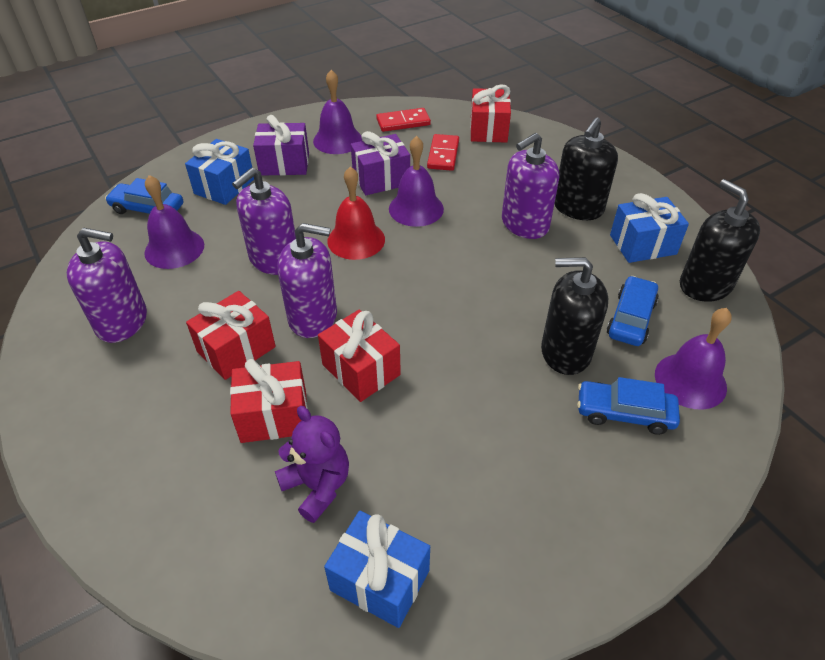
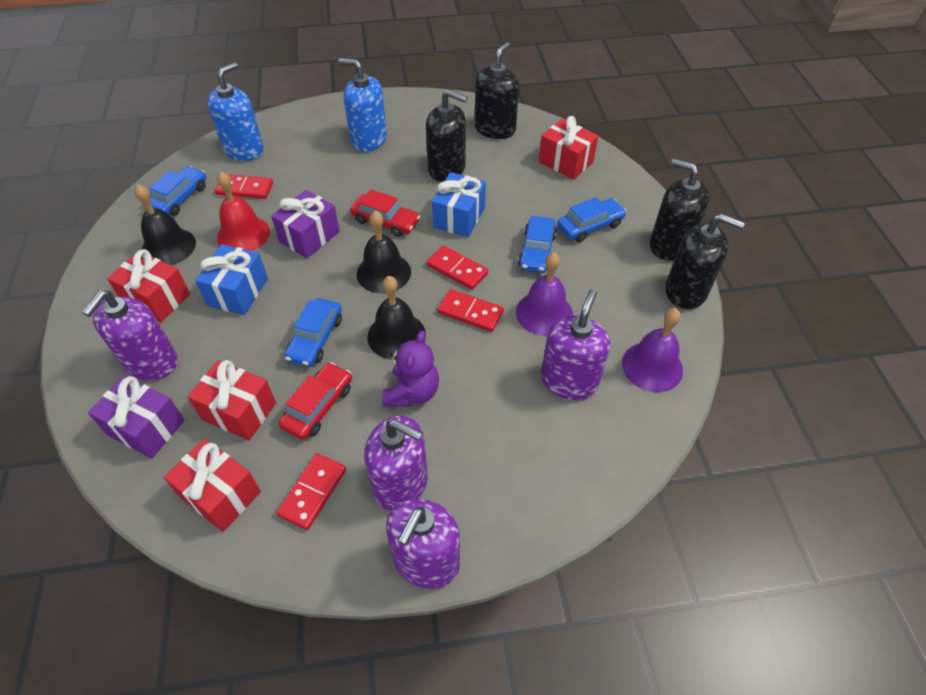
black bell: none = 0 -> [134,184,196,265] [356,211,411,293] [367,276,426,360] = 3
black soap dispenser: [541,257,608,375] [554,117,618,220] [680,179,760,302] = 3 -> [426,89,467,182] [475,42,519,139] [650,159,709,261] [665,213,745,309] = 4
blue car: [105,178,183,214] [577,377,680,435] [607,276,659,346] = 3 -> [149,166,206,216] [284,298,342,367] [518,216,557,273] [557,197,627,242] = 4
blue gift: [185,139,254,205] [324,511,430,628] [610,193,689,263] = 3 -> [195,244,268,315] [432,172,486,237] = 2
blue soap dispenser: none = 0 -> [207,62,264,161] [338,58,387,152] = 2
purple bell: [144,175,204,269] [313,70,362,154] [389,136,444,227] [655,308,732,409] = 4 -> [516,252,573,336] [622,308,683,392] = 2
red car: none = 0 -> [279,362,352,440] [350,189,420,237] = 2
red domino: [376,108,431,132] [427,134,459,171] = 2 -> [215,174,273,199] [276,453,346,530] [426,246,488,290] [437,289,504,332] = 4

